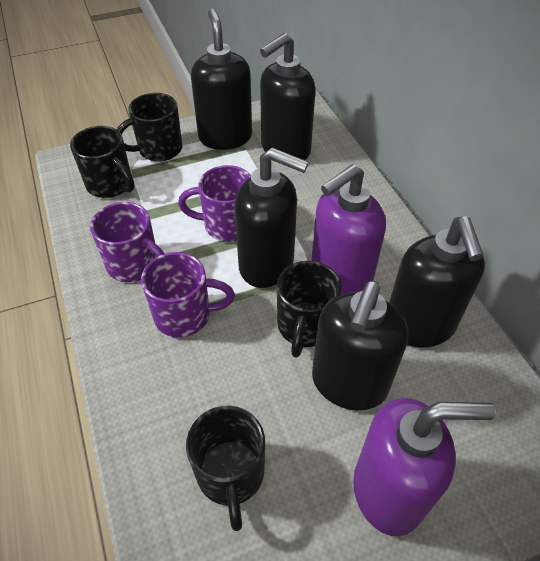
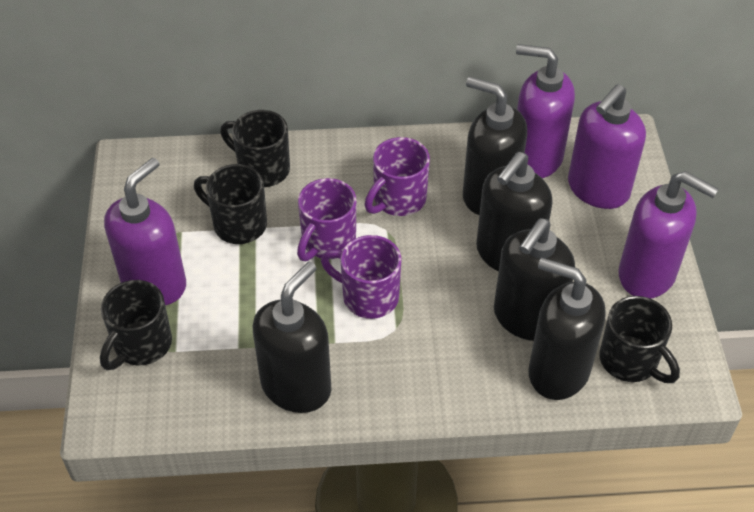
purple soap dispenser: [311,164,386,295] [353,398,496,536] = 2 -> [104,158,186,305] [516,44,575,178] [568,84,646,209] [618,171,719,299] = 4

